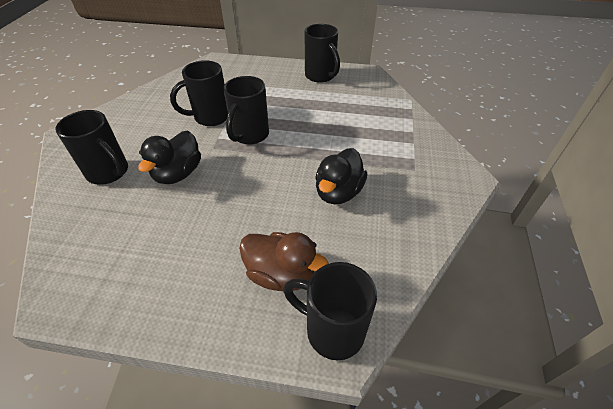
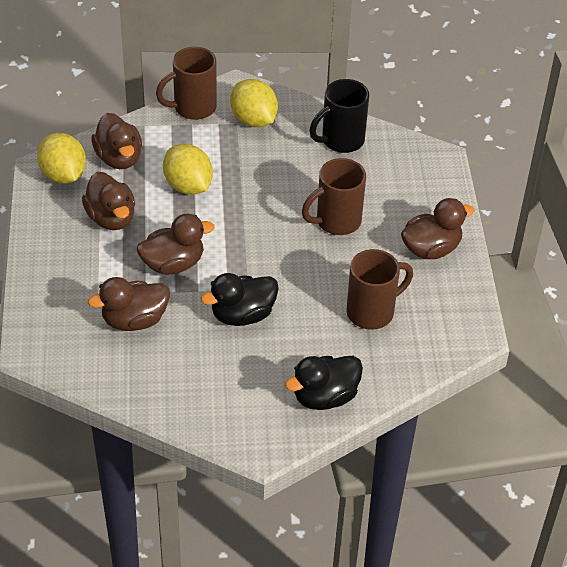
black mug: [55,110,128,184] [170,60,228,126] [223,76,269,145] [283,262,377,360] [305,24,340,83] = 5 -> [309,79,369,153] = 1
brown duck: [239,232,329,291] = 1 -> [82,172,135,230] [88,277,170,331] [91,113,142,169] [137,214,215,275] [401,198,475,259] = 5
brown mug: none = 0 -> [156,47,217,120] [302,158,366,235] [347,249,413,330] = 3
yellow lemon: none = 0 -> [37,133,86,184] [163,144,213,195] [230,79,278,127] = 3

